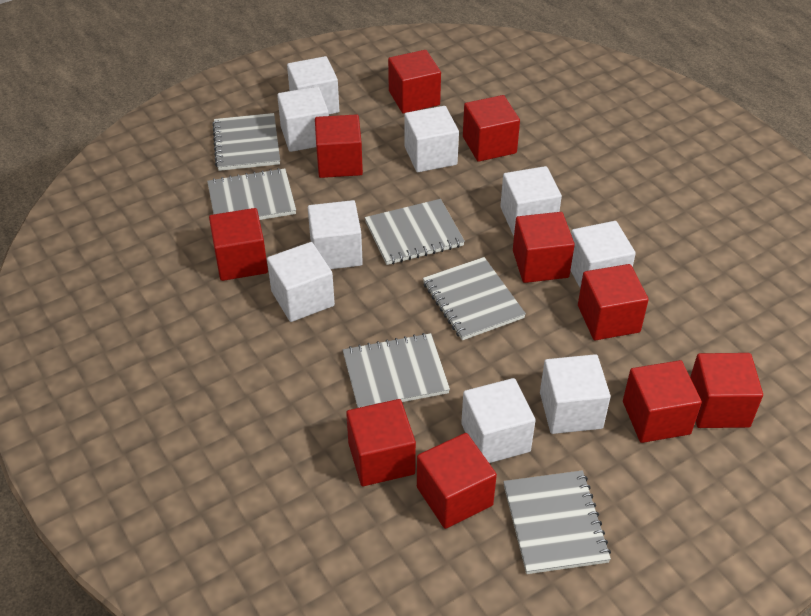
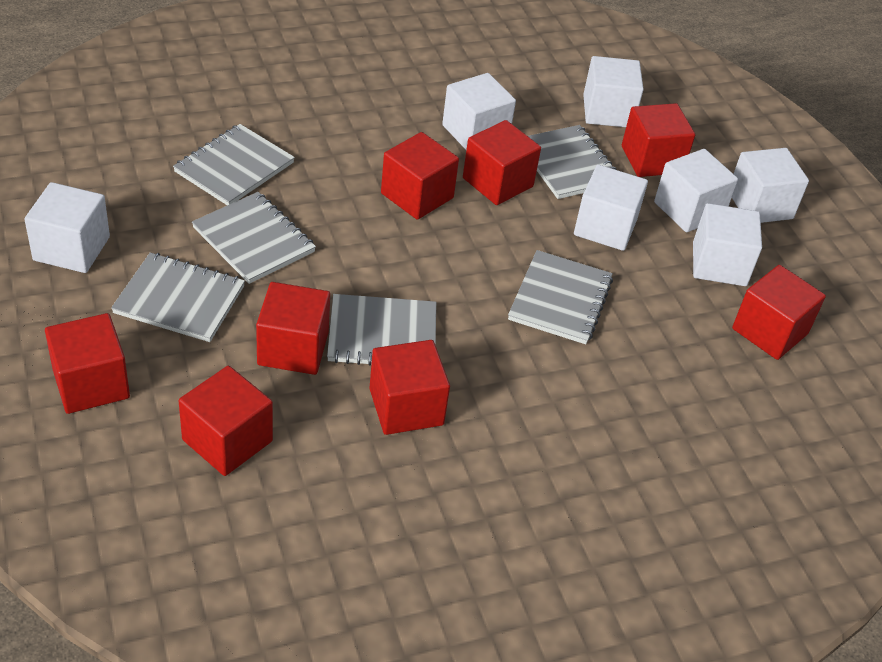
red cube: [209,208,268,281] [315,114,363,178] [346,399,416,486] [388,50,441,113] [417,433,497,529] [463,95,520,162] [513,212,575,283] [578,264,649,340] [623,360,702,443] [690,353,763,428] = 10 -> [45,313,130,414] [179,366,273,476] [256,282,330,375] [369,340,450,435] [381,132,459,220] [463,120,541,205] [622,103,695,177] [732,265,826,360] = 8
white cube: [267,242,335,322] [277,86,329,152] [287,56,339,114] [308,200,363,269] [404,106,459,172] [461,378,535,463] [500,166,562,236] [540,354,611,434] [570,221,636,288] = 9 -> [24,182,110,273] [442,73,516,150] [574,165,648,251] [583,56,644,127] [654,149,738,232] [693,203,762,286] [732,148,809,223] = 7

